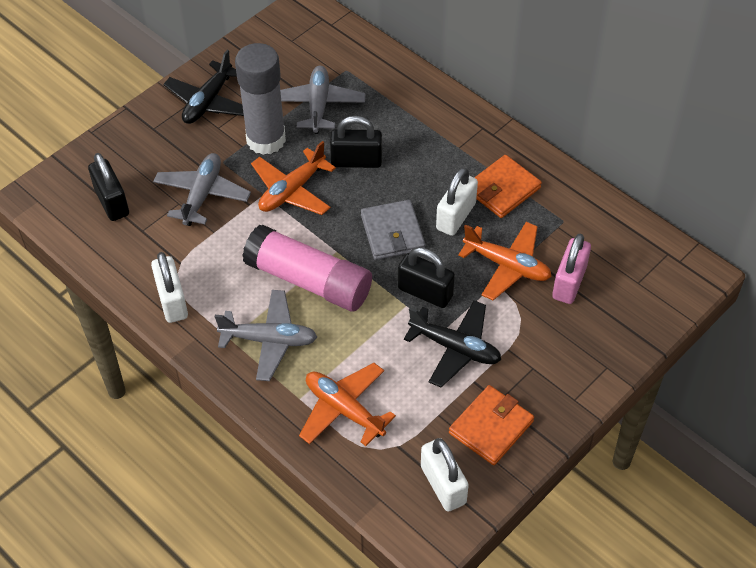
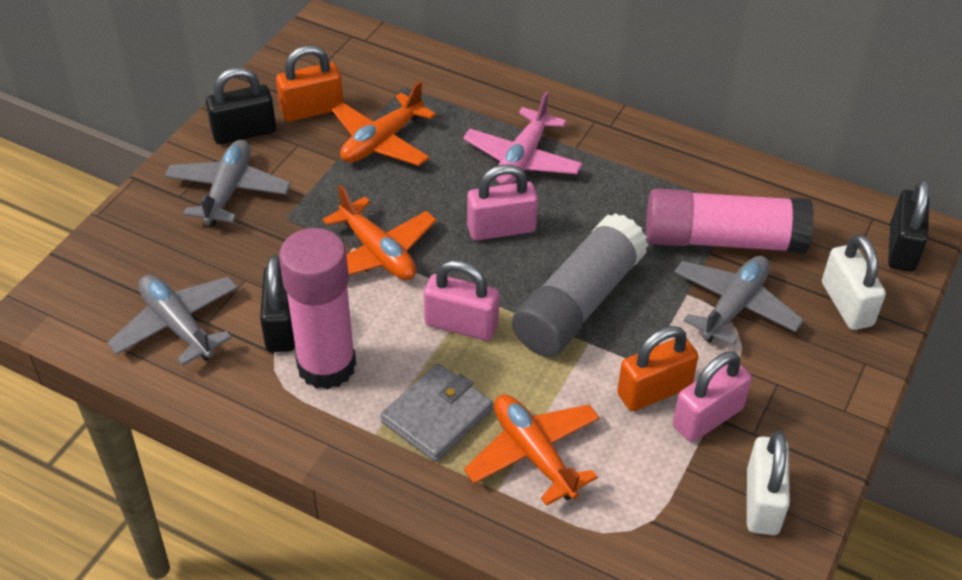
black plane: [163,50,244,124] [404,300,501,387] = 2 -> none = 0
orange padlock: none = 0 -> [276,45,344,122] [617,326,699,411] = 2
orange wallet: [449,385,534,465] [474,155,542,218] = 2 -> none = 0
pink glue stick: [242,225,372,311] = 1 -> [279,228,356,390] [646,188,814,253] = 2
pink padlock: [552,234,591,304] = 1 -> [424,260,499,341] [467,164,538,241] [673,351,752,442] = 3
pink plane: none = 0 -> [463,91,583,185] = 1
white padlock: [151,252,188,323] [421,438,469,512] [436,167,478,236] = 3 -> [747,431,790,535] [822,234,886,330] = 2

